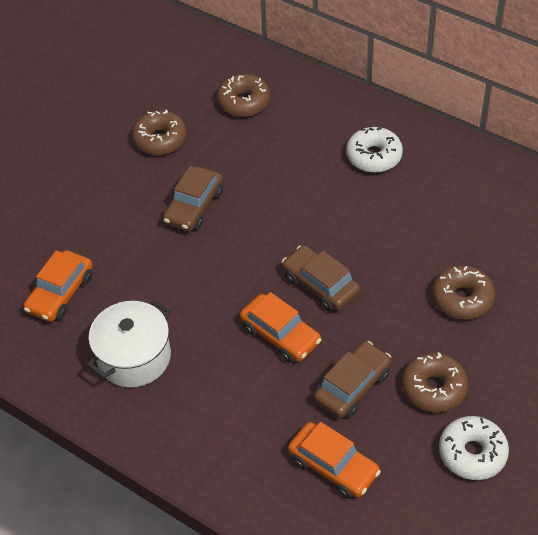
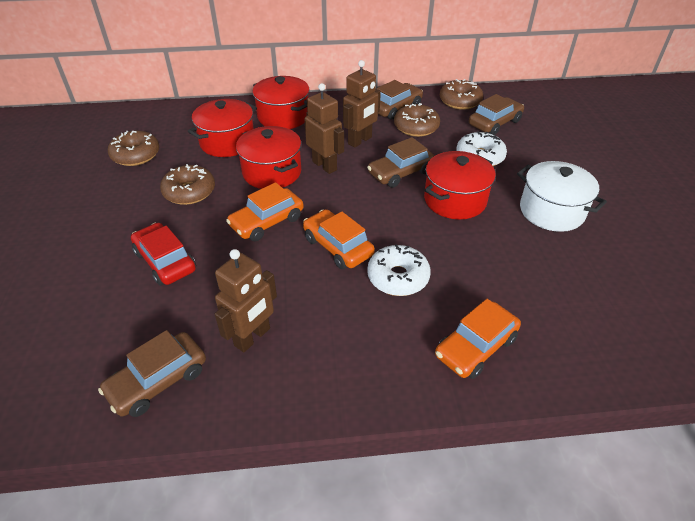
brown car: [163,166,223,232] [282,245,360,312] [314,341,391,419] = 3 -> [98,330,206,417] [367,137,435,188] [376,80,423,120] [469,94,524,135] = 4
brown robot: none = 0 -> [215,249,277,352] [304,83,344,174] [343,60,381,148] = 3
red car: none = 0 -> [131,223,196,286] = 1
red pot: none = 0 -> [188,99,257,157] [236,126,301,189] [252,76,310,129] [424,151,496,219] = 4

